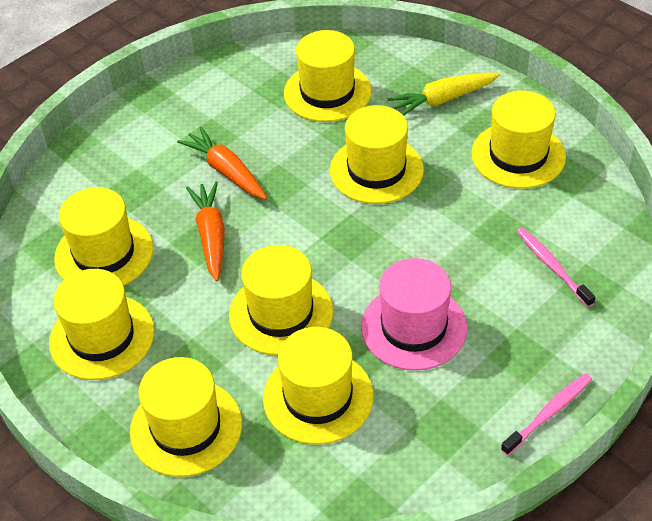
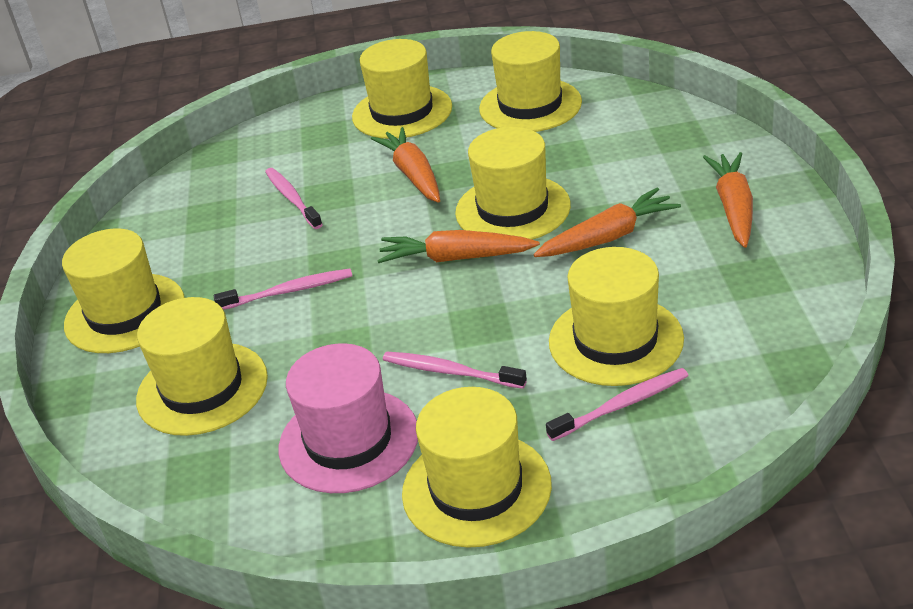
orange carrot: [177,127,267,200] [186,181,225,281] = 2 -> [371,127,440,203] [377,230,540,263] [533,188,681,257] [703,152,753,248] = 4
pink toothbrush: [501,373,592,456] [516,227,595,307] = 2 -> [214,269,352,310] [265,168,323,229] [383,352,527,389] [546,368,689,441] = 4
yellow carrot: [387,72,501,116] = 1 -> none = 0
yellow hat: [49,269,155,380] [54,187,153,285] [130,357,242,477] [229,245,333,355] [263,327,373,444] [284,30,372,122] [330,105,424,204] [471,91,566,189] = 8 -> [62,228,185,353] [136,297,268,436] [352,39,452,139] [402,387,552,548] [455,127,571,240] [479,31,582,132] [549,247,684,386] = 7

